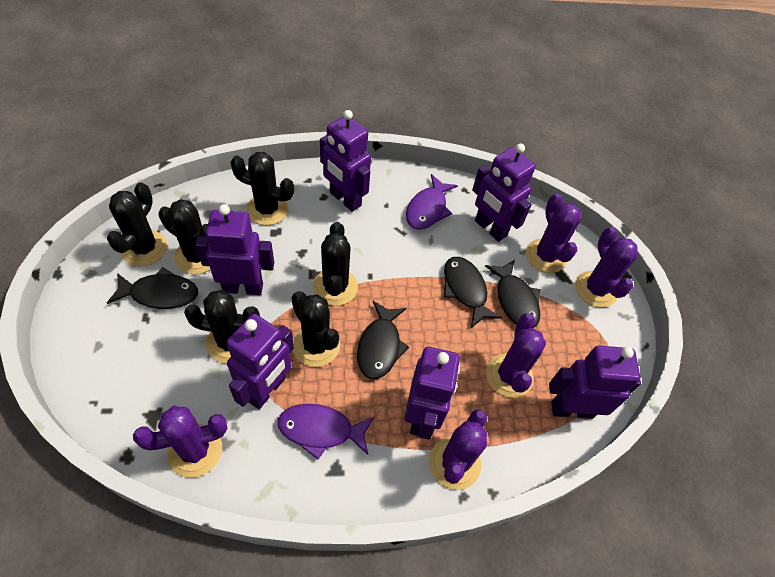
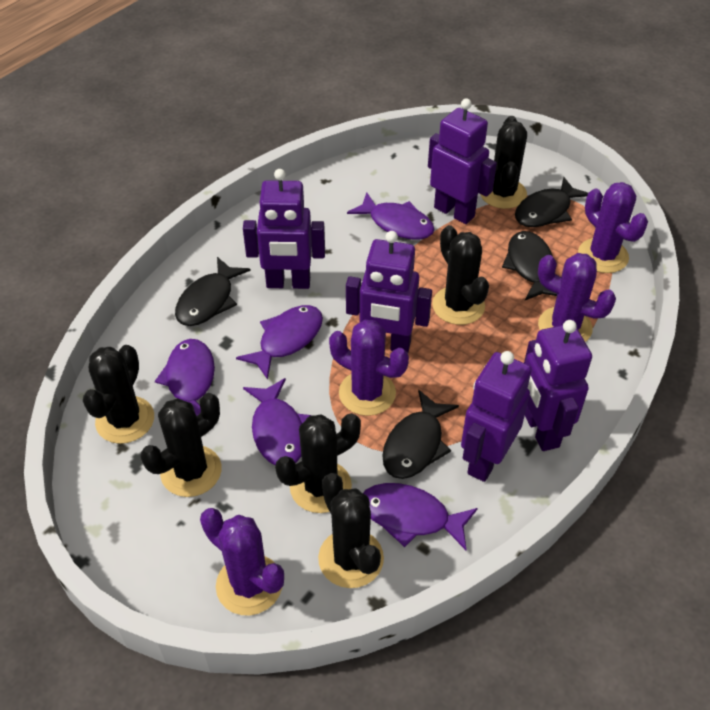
purple cactus: [133,406,227,478] [429,409,487,490] [486,313,546,398] [526,194,581,273] [575,227,638,307] = 5 -> [200,508,284,616] [329,320,409,416] [538,253,616,342] [578,182,648,273] = 4
purple fish: [278,404,374,460] [406,174,458,229] = 2 -> [155,339,215,416] [236,305,323,380] [243,378,312,465] [347,192,435,240] [363,483,478,550] = 5
purple robot: [195,204,274,295] [227,314,294,409] [320,110,371,212] [405,347,460,440] [472,144,536,242] [549,346,641,419] = 6 -> [243,169,325,289] [346,231,432,353] [428,98,497,224] [461,351,532,482] [524,320,592,451] = 5

